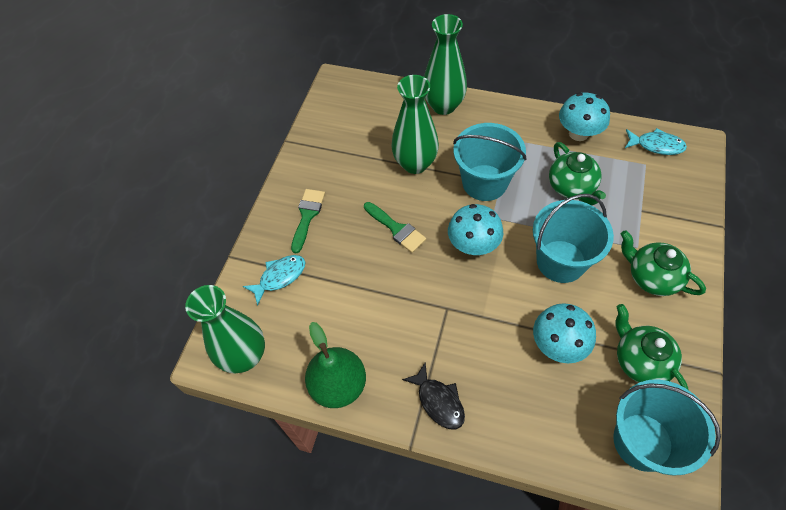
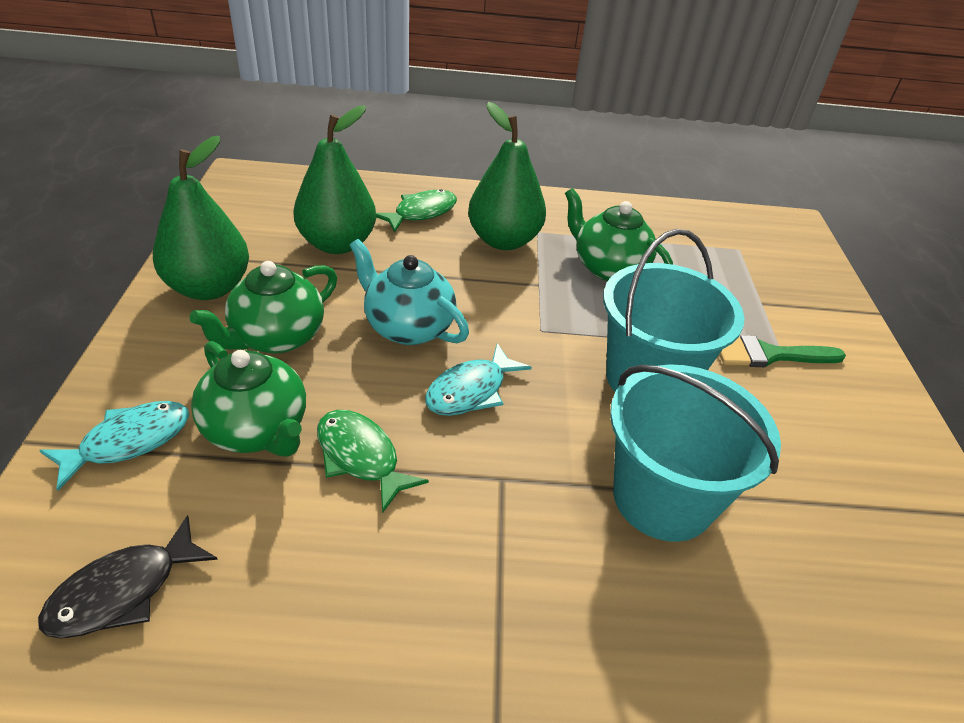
green brush: [291,189,325,254] [364,202,426,253] = 2 -> [719,335,846,367] = 1
green fish: none = 0 -> [317,410,429,513] [376,189,457,233] = 2
green pear: [305,322,366,408] = 1 -> [153,136,249,300] [293,105,376,254] [468,102,546,250] = 3
green vase: [185,285,265,373] [391,75,439,174] [424,14,467,115] = 3 -> none = 0
turquoise bucket: [453,123,527,201] [533,194,614,283] [613,379,721,476] = 3 -> [603,229,745,392] [610,364,781,542] = 2
turquoise mushroom: [448,204,503,255] [533,303,596,363] [559,93,610,141] = 3 -> none = 0
turquoise teapot: none = 0 -> [350,239,469,345] = 1

